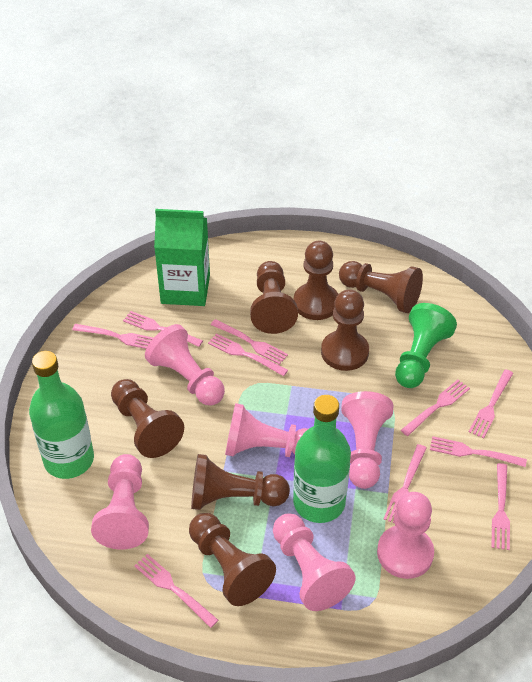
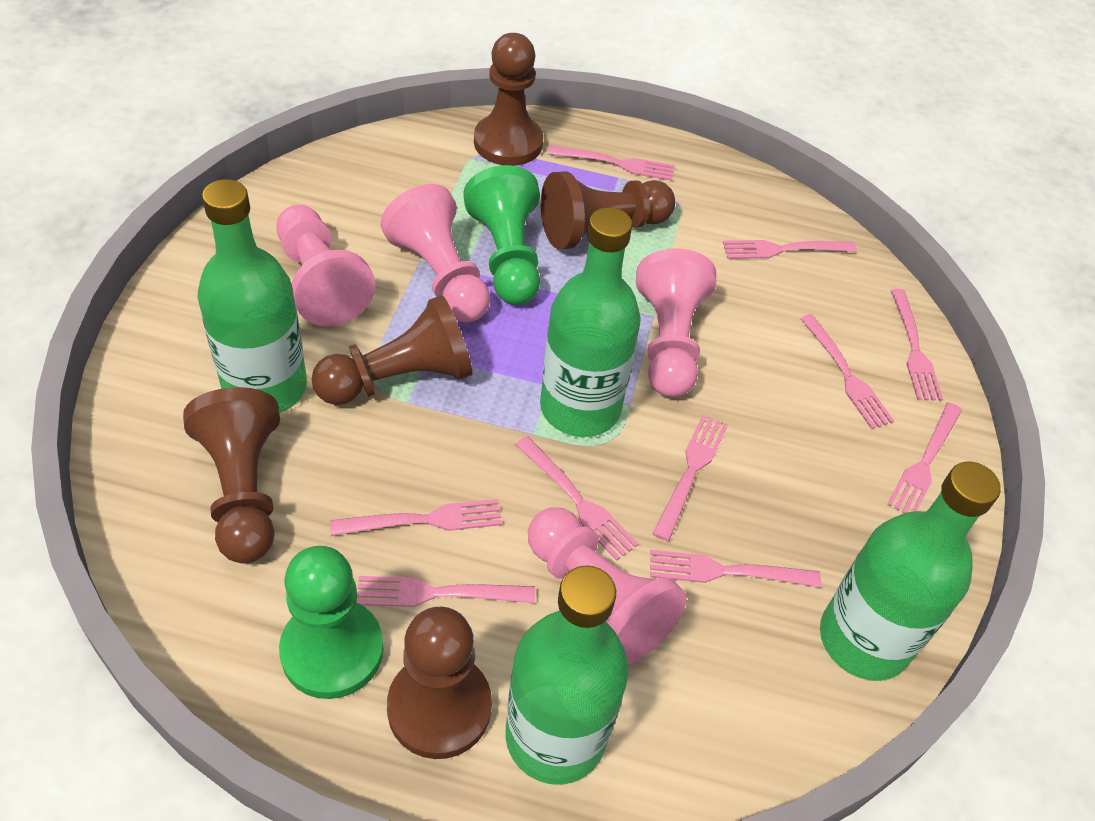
brown pawn: [111,379,184,458] [189,513,276,606] [191,454,290,510] [250,261,298,334] [294,241,338,320] [321,289,369,371] [339,261,423,313] = 7 -> [183,387,280,564] [311,295,473,405] [387,607,492,759] [474,33,543,166] [541,171,675,250] = 5
green bottle: [29,351,94,479] [293,395,351,523] = 2 -> [197,179,307,413] [505,565,629,785] [540,207,641,437] [820,461,1000,681] = 4
green carton: [154,209,210,306] = 1 -> none = 0
green pawn: [395,303,457,388] = 1 -> [279,546,384,699] [463,165,540,305] = 2
pink pawn: [91,454,149,550] [145,324,225,406] [225,403,308,457] [273,513,355,611] [341,391,393,489] [377,492,434,579] = 6 -> [276,205,376,326] [381,184,490,323] [528,507,687,665] [636,249,716,397] = 4

